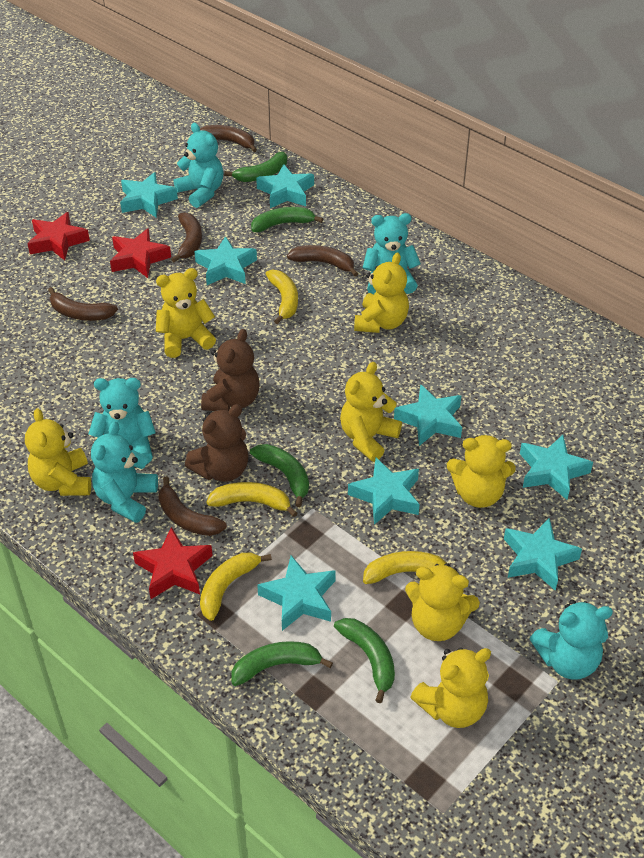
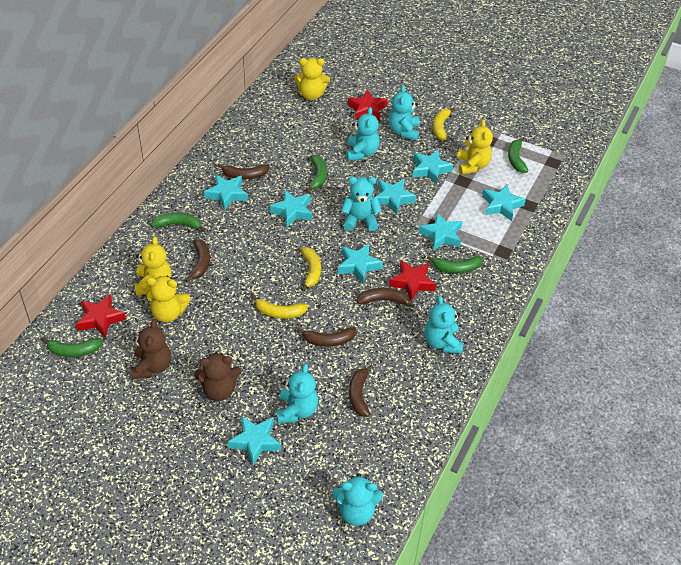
turquoise teddy bear: [88,378,156,464] [91,422,158,523] [174,123,223,208] [363,213,421,294] [530,600,613,680] = 5 -> [277,363,318,423] [332,474,383,526] [341,177,382,231] [346,107,380,161] [388,85,420,141] [424,296,463,354] = 6
yellow banana: [200,553,272,621] [206,482,297,517] [266,269,298,324] [363,551,447,584] = 4 -> [251,295,308,318] [300,247,321,291] [433,108,455,140] = 3
yellow teddy bear: [25,408,91,496] [156,268,216,358] [340,362,402,462] [354,252,409,333] [405,563,480,641] [411,647,491,728] [447,435,516,508] = 7 -> [134,236,171,296] [146,276,190,322] [294,58,330,100] [457,119,493,175] = 4

